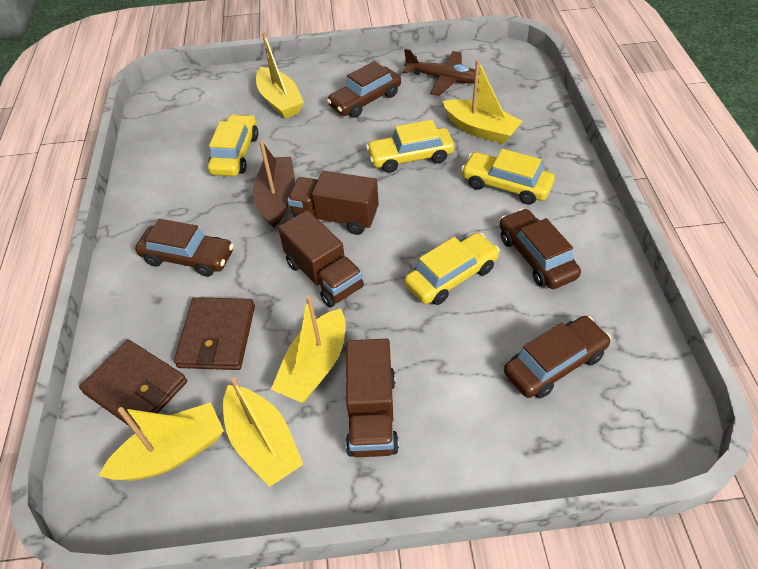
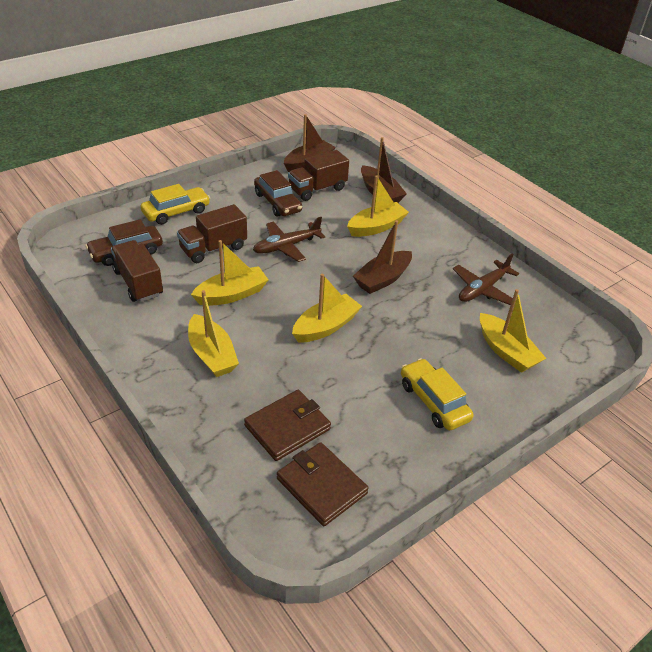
brown boat: [253,140,295,228] = 1 -> [284,114,336,172] [353,220,412,294] [361,137,407,203] = 3
brown car: [135,219,234,277] [327,61,401,118] [499,208,581,289] [504,316,611,399] = 4 -> [85,219,163,266] [254,170,302,217] = 2
brown plane: [403,49,479,96] = 1 -> [253,217,325,262] [453,253,519,305] = 2
yellow car: [208,114,259,176] [366,120,454,173] [404,233,500,305] [461,149,555,205] = 4 -> [141,184,210,225] [401,358,473,430] = 2

